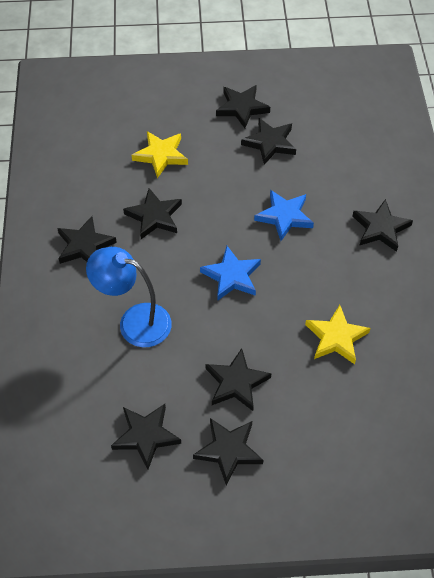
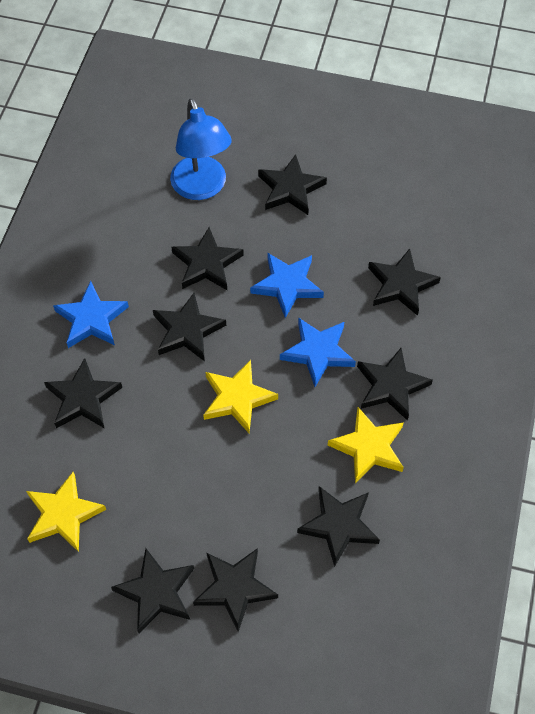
black star: [57,216,117,264] [111,404,181,470] [123,188,182,239] [193,418,263,485] [206,348,272,411] [216,85,270,128] [241,118,296,165] [353,199,413,252] = 8 -> [44,358,122,429] [111,549,194,633] [153,293,226,361] [171,227,244,290] [193,548,278,632] [258,154,327,215] [297,486,380,567] [357,348,433,421] [368,248,441,316] = 9
blue star: [200,246,261,301] [254,190,314,241] = 2 -> [53,281,129,348] [250,252,324,318] [280,317,356,387] = 3
yellow star: [131,131,188,178] [305,305,371,364] = 2 -> [26,472,106,552] [203,360,278,433] [328,407,404,483] = 3

